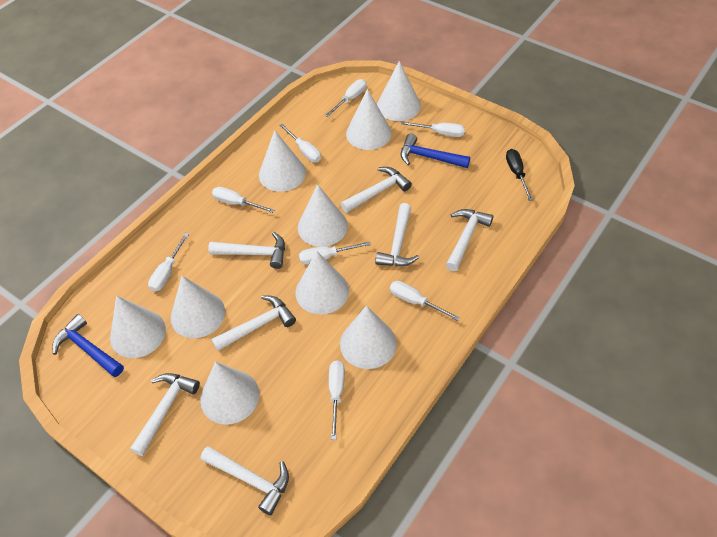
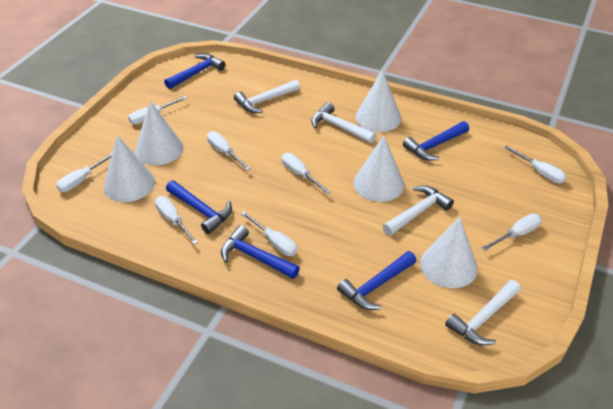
black screwdriver: [506,149,533,201] = 1 -> none = 0
blue hammer: [52,314,124,377] [400,134,470,168] = 2 -> [164,54,226,89] [166,180,232,234] [221,225,300,279] [337,251,417,310] [403,121,469,161] = 5
white cone: [110,295,166,358] [171,276,225,338] [200,362,259,425] [259,130,306,192] [296,251,349,314] [298,184,348,247] [340,305,397,369] [346,89,392,150] [377,61,421,121] = 9 -> [104,135,155,202] [135,101,184,165] [354,135,404,202] [355,70,401,132] [420,217,478,288] = 5
white hammer: [130,373,200,456] [200,446,289,515] [208,232,285,269] [211,295,296,351] [341,167,412,213] [375,203,419,266] [446,209,493,271] = 7 -> [234,80,300,113] [311,102,376,143] [383,186,454,236] [445,280,521,346] = 4

